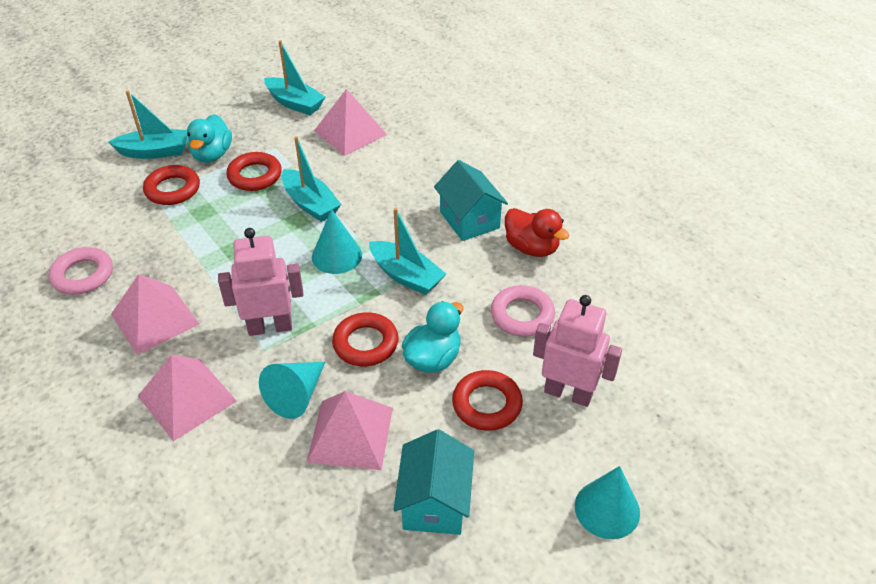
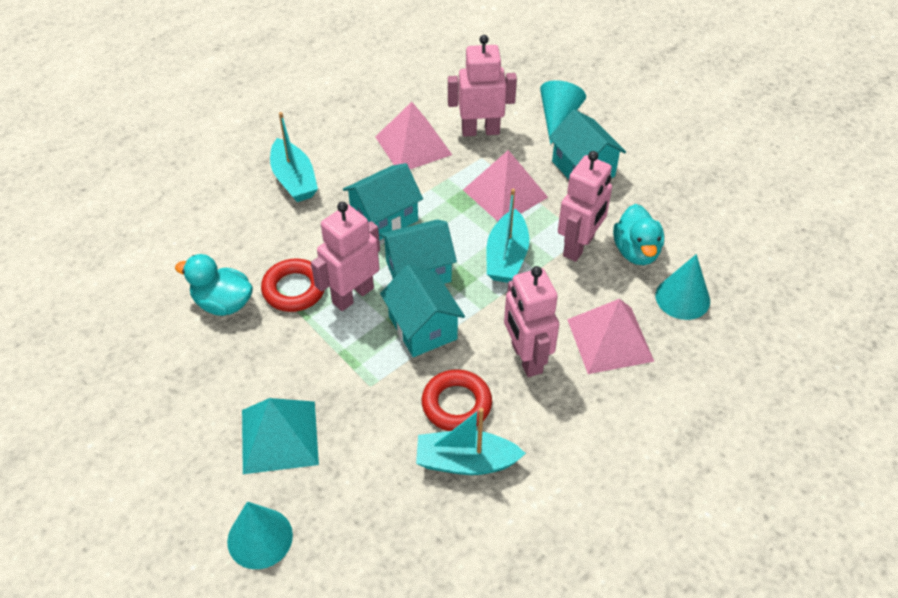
pink pyramid: [111,274,199,355] [138,355,237,441] [306,391,393,470] [314,89,387,156] = 4 -> [375,102,452,169] [463,150,548,221] [567,299,655,374] = 3
pink ring: [49,247,113,295] [491,285,555,337] = 2 -> none = 0
pink robot: [218,228,304,336] [533,295,622,407] = 2 -> [311,202,380,311] [448,35,517,137] [504,266,559,377] [558,151,612,262] = 4
red duck: [505,208,570,257] = 1 -> none = 0
red ring: [143,165,200,205] [226,152,282,191] [332,312,398,366] [452,370,523,431] = 4 -> [261,258,325,312] [422,369,492,431] = 2
turquoise boat: [109,91,187,159] [264,40,325,115] [281,136,341,222] [369,208,446,295] = 4 -> [270,112,318,202] [416,408,526,475] [486,189,529,283] = 3
turquoise house: [393,429,474,535] [434,160,508,241] = 2 -> [343,163,423,240] [380,219,457,284] [380,264,465,357] [549,109,626,179] = 4
turquoise pyramid: none = 0 -> [242,398,319,474] = 1

